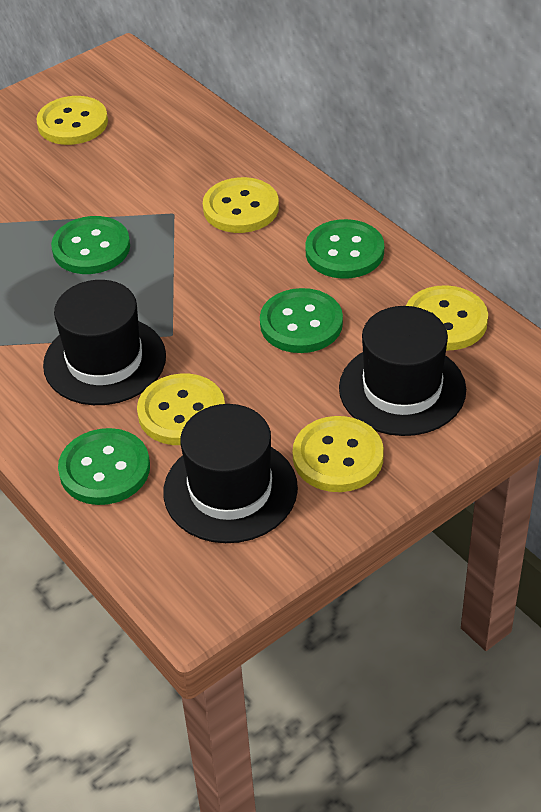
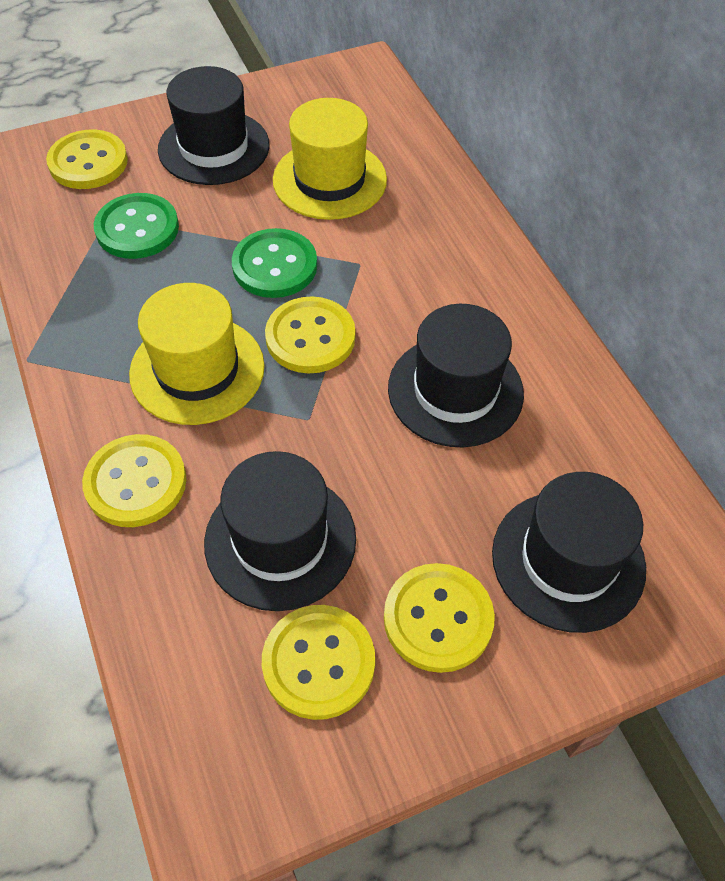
black hat: [43,280,166,405] [163,404,298,543] [339,306,466,436] = 3 -> [158,66,270,185] [204,451,356,611] [388,304,524,448] [492,472,646,633] = 4
green button: [51,216,130,274] [58,428,150,505] [260,288,343,353] [305,219,384,279] = 4 -> [94,193,179,259] [232,228,317,298] = 2
yellow hat: none = 0 -> [129,283,265,425] [273,98,387,220] = 2

